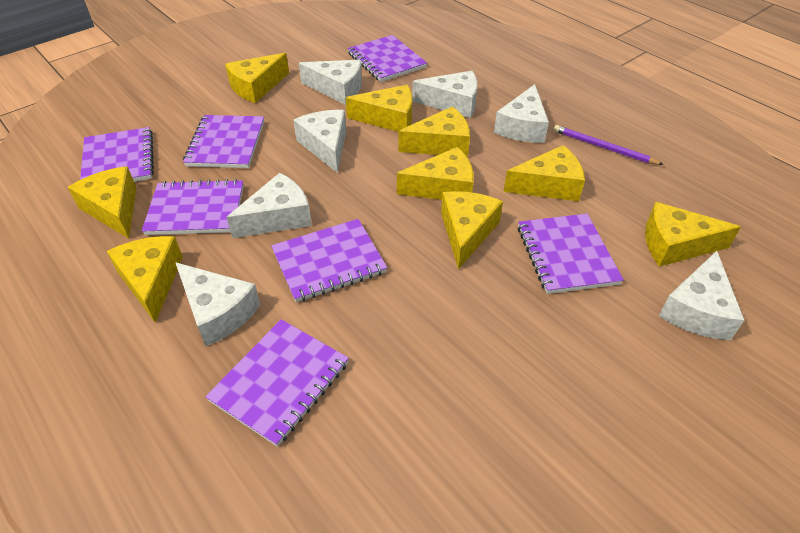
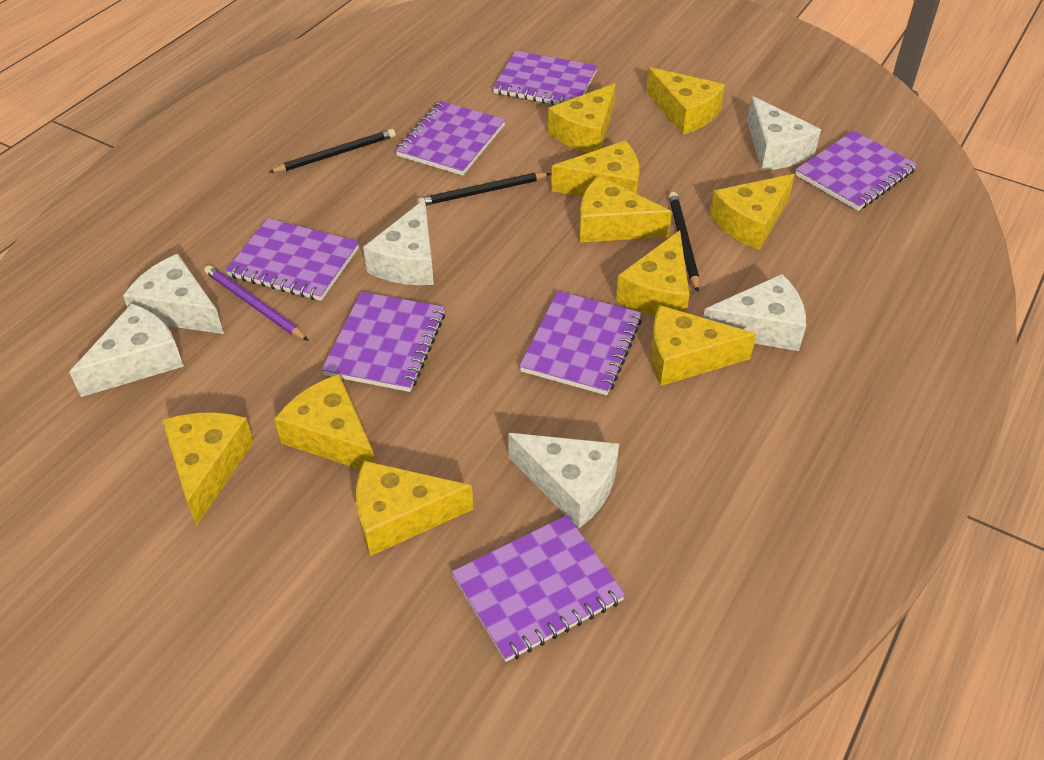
black pencil: none = 0 -> [269,129,396,173] [417,173,551,206] [669,192,699,292] = 3
white cheese: [175,262,261,346] [226,173,312,238] [293,110,346,173] [299,60,362,105] [412,71,477,118] [494,84,549,143] [659,251,744,340] = 7 -> [69,304,184,397] [123,254,224,334] [363,199,434,285] [508,433,619,529] [703,274,806,351] [747,96,821,170] = 6
yellow cheese: [68,166,136,239] [107,236,183,323] [225,53,289,103] [346,85,412,132] [397,147,474,200] [399,106,470,157] [441,191,503,270] [504,145,585,201] [645,202,741,267] = 9 -> [162,412,254,526] [275,374,375,469] [356,461,473,556] [548,83,616,153] [551,140,639,197] [579,176,672,242] [616,230,689,316] [646,67,725,134] [650,305,756,386] [710,174,795,250] = 10

